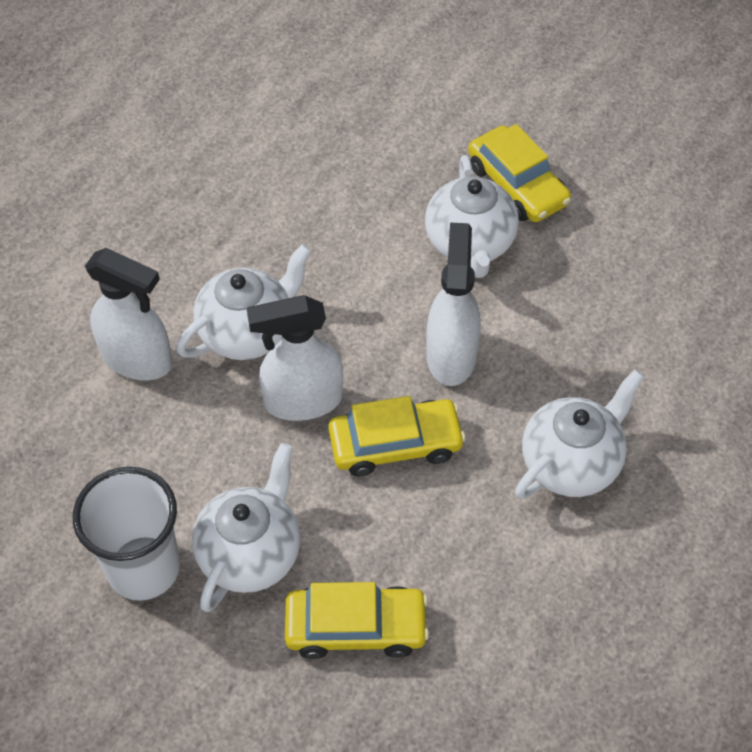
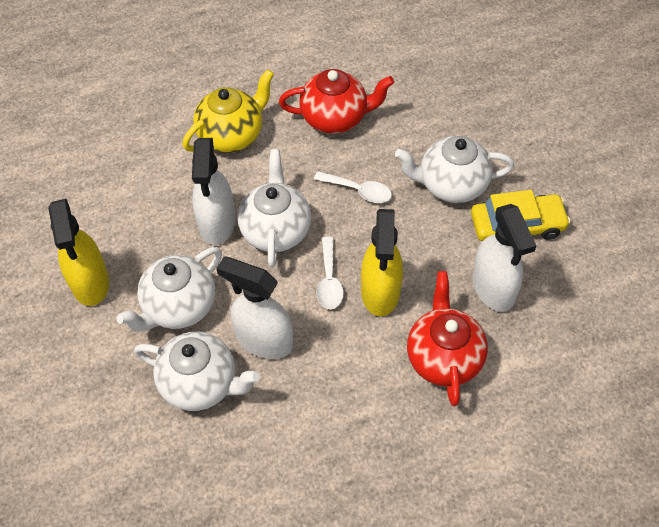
red teapot: none = 0 -> [279,69,394,134] [407,271,488,406] = 2
white cup: [73,467,180,601] = 1 -> none = 0
white spoon: none = 0 -> [314,171,392,203] [317,237,344,309] = 2
yellow car: [285,582,429,659] [328,396,466,477] [468,124,571,222] = 3 -> [471,190,570,241] = 1
yellow spray bottle: none = 0 -> [48,199,109,306] [361,209,403,316] = 2
yellow teapot: none = 0 -> [183,69,274,153] = 1

